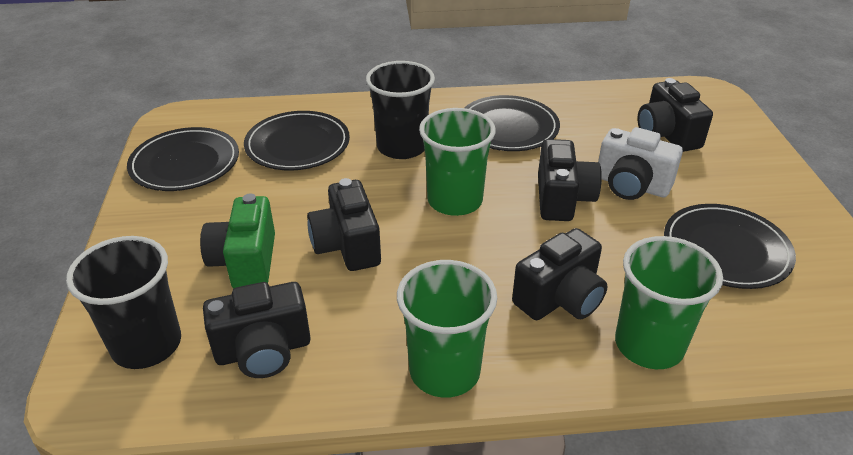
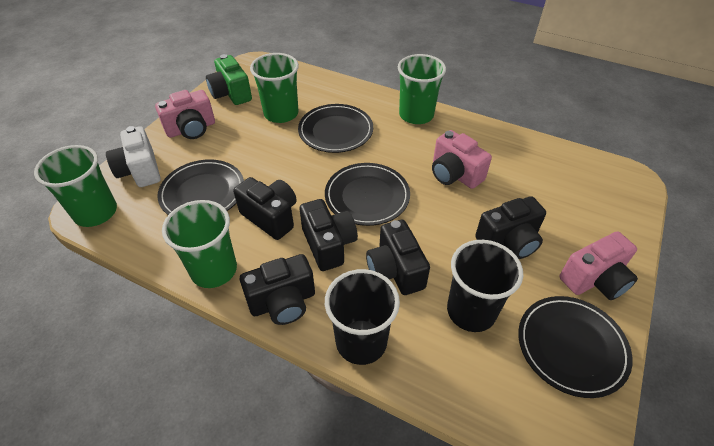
green cup: [397,260,497,398] [419,108,496,216] [615,236,723,369] = 3 -> [34,145,117,227] [162,200,237,288] [250,53,299,123] [398,54,446,124] = 4
pink camera: none = 0 -> [155,90,215,139] [432,130,492,189] [559,231,638,300] = 3

